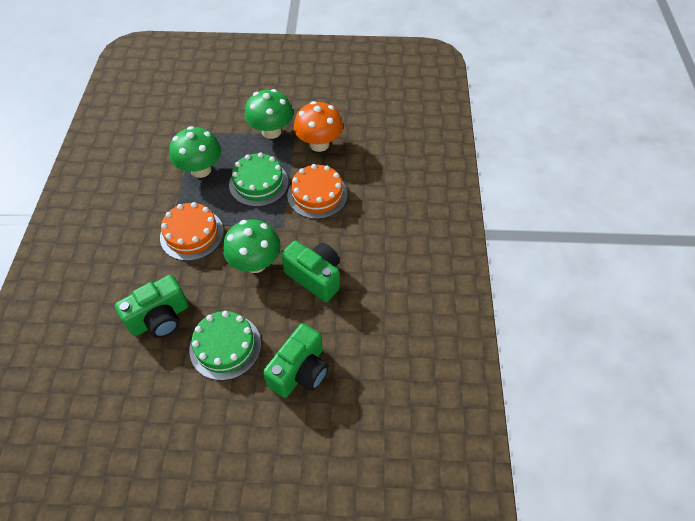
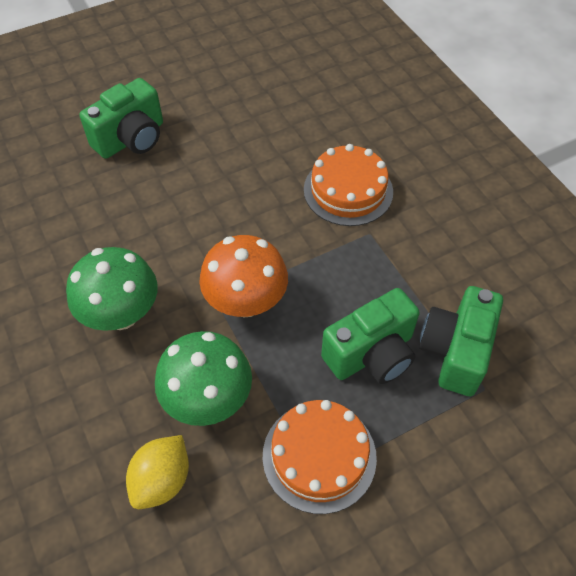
green cake: [190,311,261,380] [229,153,289,207] = 2 -> none = 0
green mushroom: [169,126,221,178] [223,219,281,273] [245,89,293,139] = 3 -> [66,247,158,331] [155,331,252,426] = 2
yellow lemon: none = 0 -> [126,435,189,509] = 1

